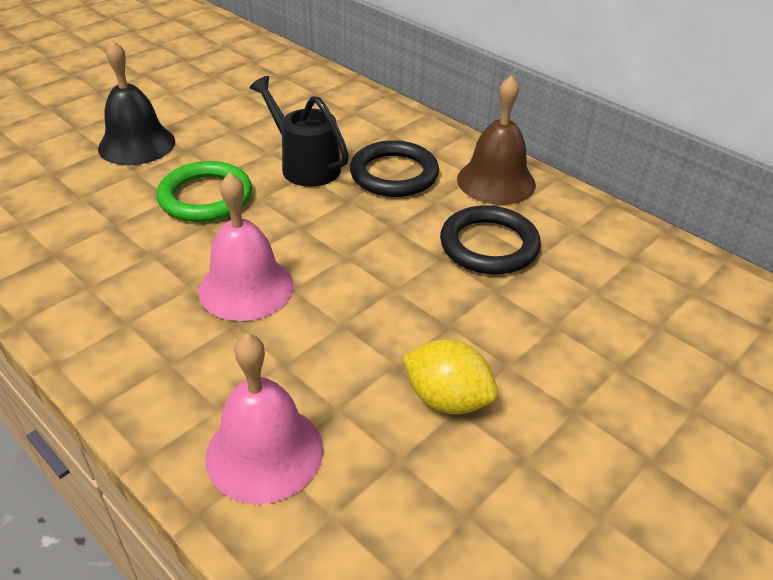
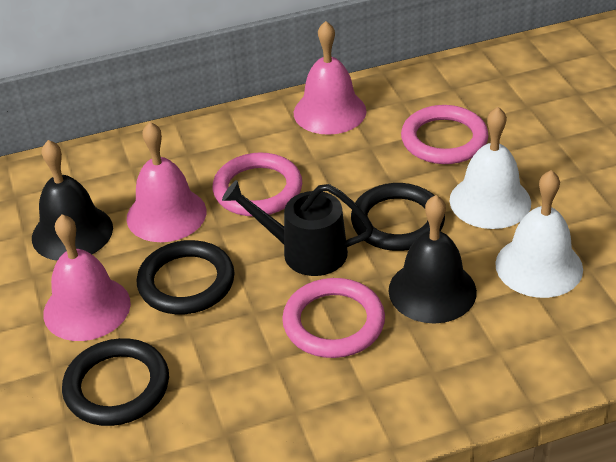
black bell: [98,40,175,165] = 1 -> [32,140,113,261] [388,195,477,323] = 2
black ring: [350,140,439,197] [440,205,541,275] = 2 -> [62,338,169,426] [137,240,235,314] [351,183,445,251] = 3
brown bell: [457,75,536,205] = 1 -> none = 0
green ring: [157,161,252,222] = 1 -> none = 0
pink bell: [198,172,294,321] [205,334,323,504] = 2 -> [43,214,131,341] [126,122,206,242] [294,21,367,135] = 3
pink ring: none = 0 -> [213,152,302,216] [282,278,385,358] [401,105,488,164] = 3
white bell: none = 0 -> [449,107,531,229] [495,170,583,298] = 2
yellow lemon: [403,340,498,414] = 1 -> none = 0

